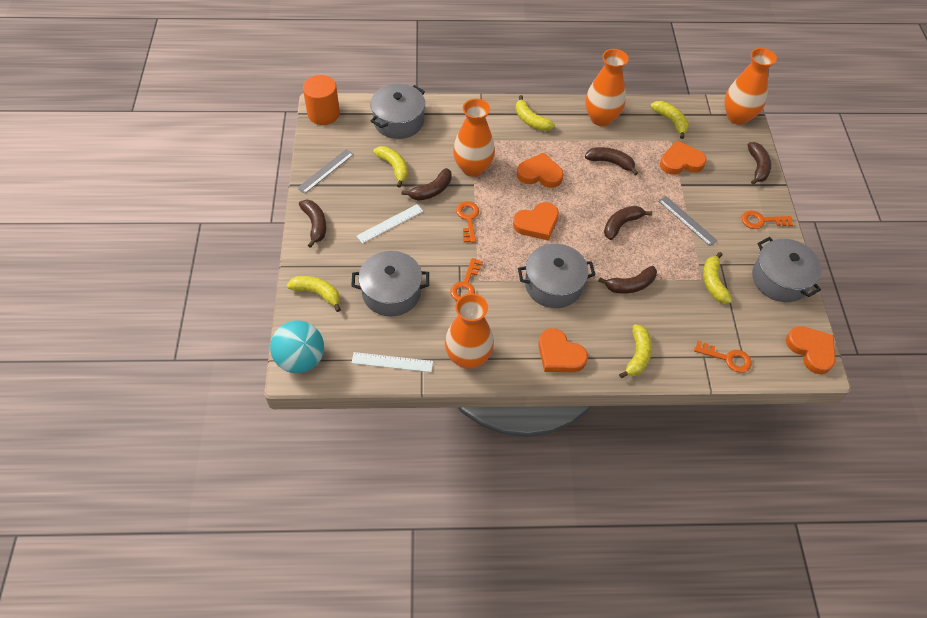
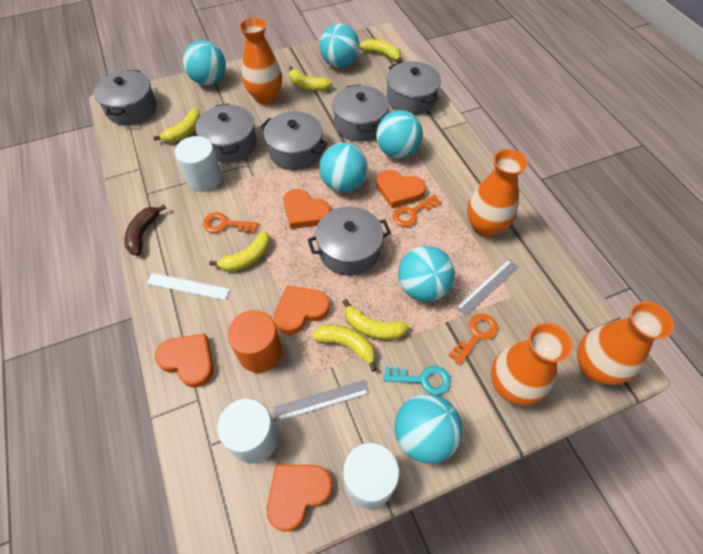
brown banana: [299,199,326,248] [402,168,452,201] [585,147,638,175] [598,266,657,294] [604,206,652,240] [747,142,771,185] = 6 -> [125,205,167,256] = 1
grey pot: [351,251,429,316] [370,84,425,139] [518,244,595,308] [752,237,822,302] = 4 -> [94,70,157,125] [195,103,257,163] [260,111,328,170] [308,206,391,276] [332,84,389,142] [387,61,441,115] = 6
orange key: [450,258,483,301] [456,201,479,243] [694,340,752,373] [742,211,793,229] = 4 -> [203,212,258,234] [392,194,442,227] [448,314,498,365] = 3
turquoise ball: [270,321,324,373] = 1 -> [183,40,226,85] [319,143,368,193] [320,24,360,68] [376,110,423,158] [395,393,463,464] [398,246,455,302] = 6
turquoise key: none = 0 -> [383,366,451,395] = 1
white cylinder: none = 0 -> [175,136,222,192] [217,398,278,464] [343,442,399,509] = 3
white ruler: [352,352,433,372] [357,204,423,244] = 2 -> [147,273,230,300] = 1

